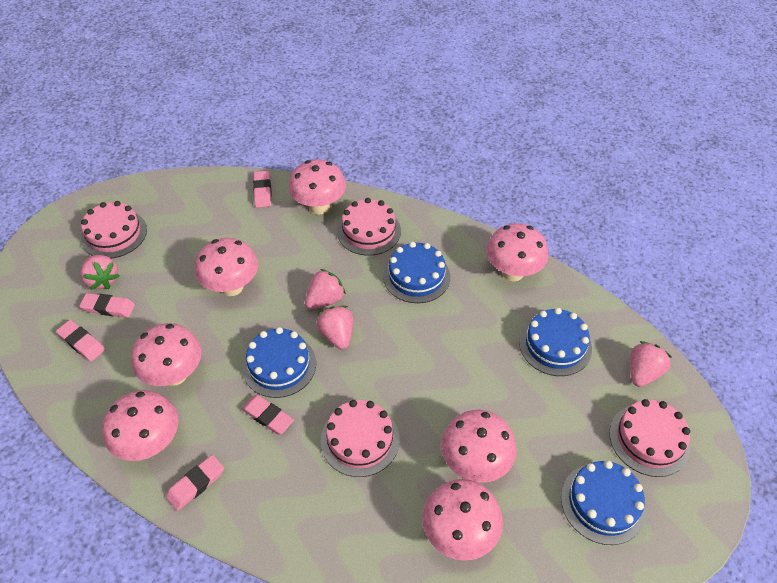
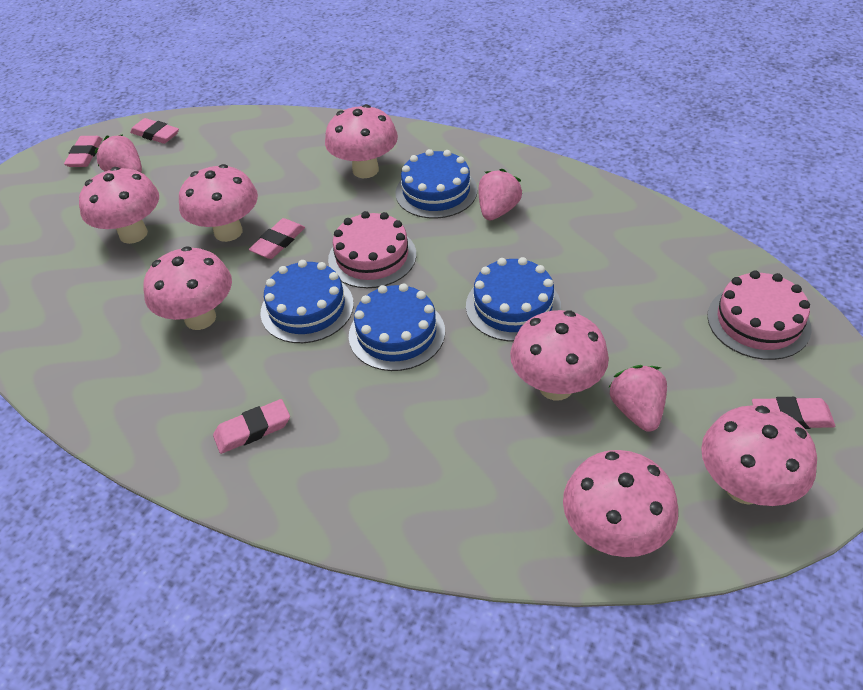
pink cake: [81,201,147,258] [321,400,400,477] [337,198,401,256] [609,399,691,477] = 4 -> [328,211,416,288] [707,271,812,360] = 2
pink strawberry: [80,255,120,290] [305,269,346,310] [316,306,354,350] [630,341,672,387] = 4 -> [94,134,142,172] [479,169,522,220] [608,365,667,432] = 3

